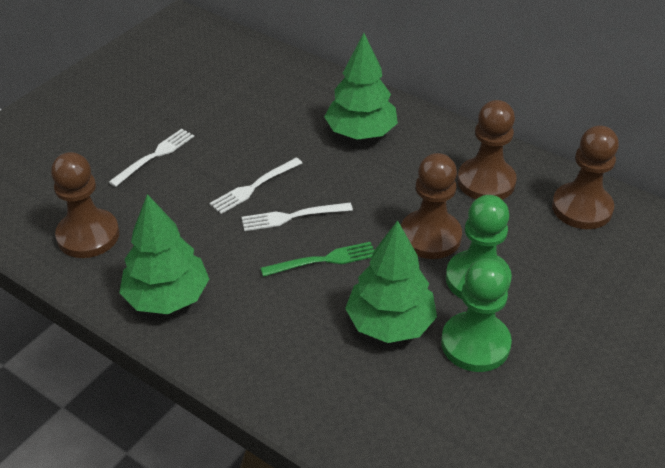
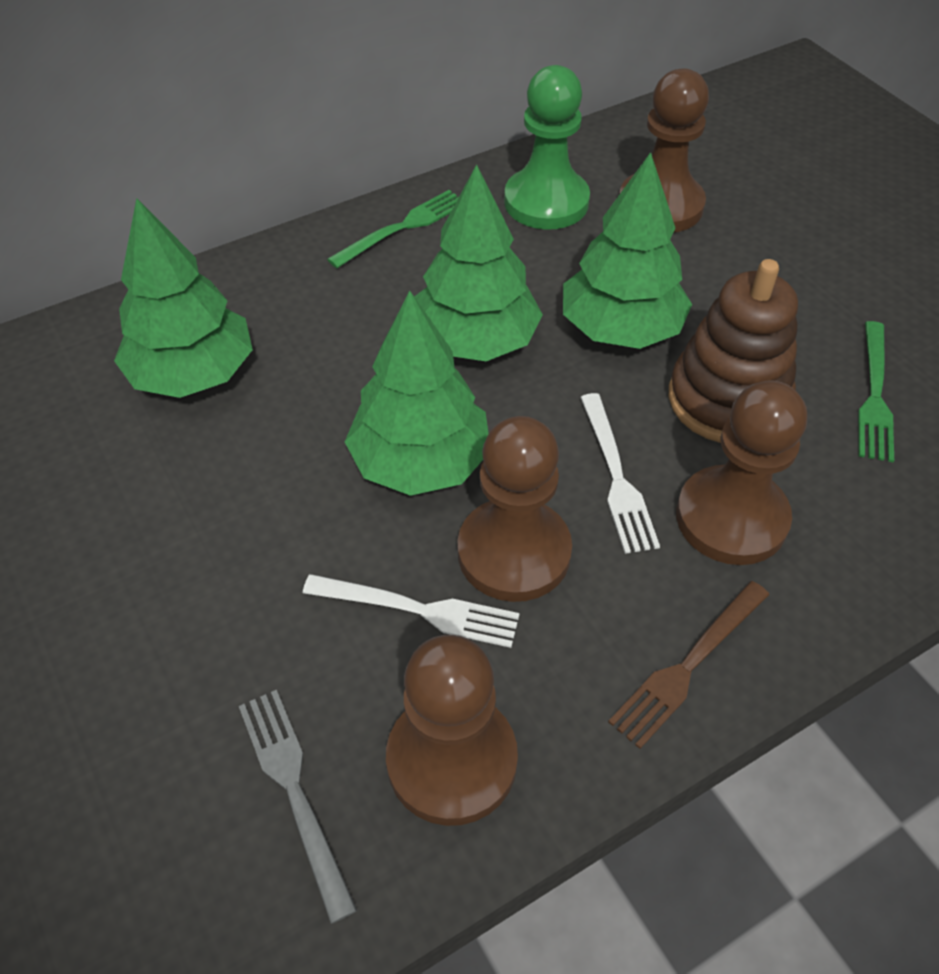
brown fork: none = 0 -> [608,581,769,749] = 1
brown stacking toy: none = 0 -> [669,259,798,443] = 1
green fork: [261,242,374,277] = 1 -> [327,190,459,268] [858,321,894,462] = 2
green pawn: [441,258,512,372] [446,195,512,299] = 2 -> [504,65,590,230] = 1
green tree: [119,194,209,314] [324,33,398,140] [345,220,437,343] = 3 -> [114,198,253,398] [345,291,489,496] [414,164,543,361] [563,152,692,349] = 4
grey fork: none = 0 -> [239,690,357,924] = 1
white fork: [109,129,194,187] [210,158,302,214] [242,203,353,231] = 3 -> [303,574,520,648] [580,393,660,554] = 2

